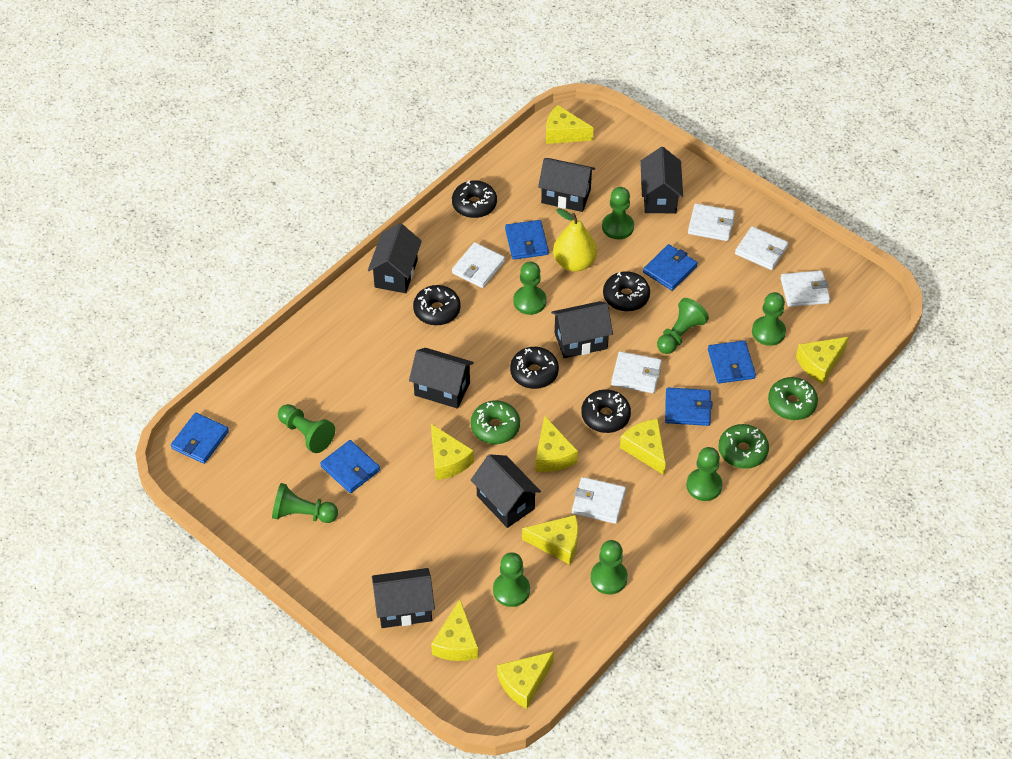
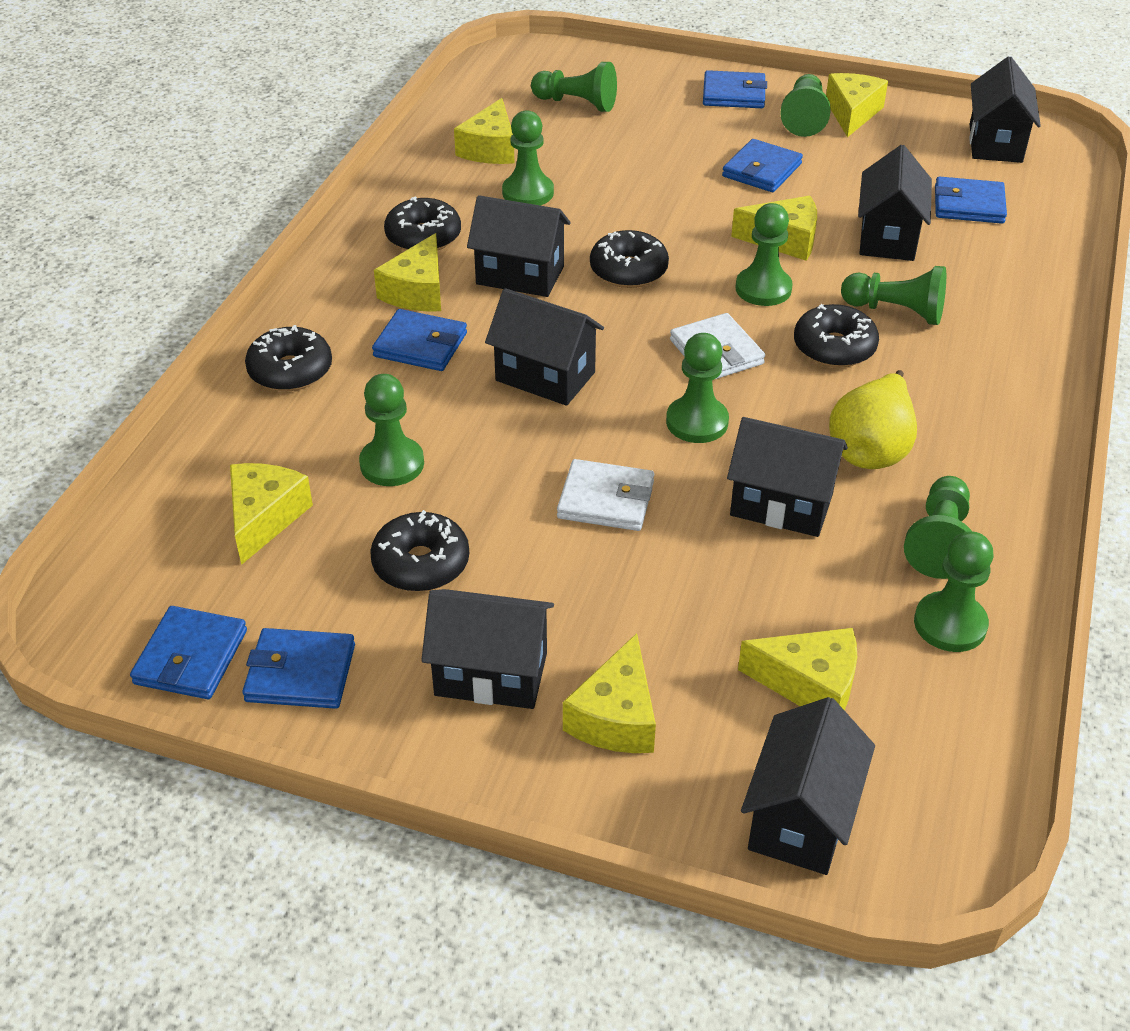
green donut: [471,400,520,444] [718,424,769,469] [768,377,818,420] = 3 -> none = 0
white wallet: [452,242,505,288] [572,477,626,524] [611,351,662,393] [688,203,735,241] [735,226,789,270] [781,271,830,307] = 6 -> [557,459,654,531] [670,313,765,379] = 2
yellow cheese: [431,424,474,480] [431,599,478,661] [497,651,554,709] [522,515,578,564] [535,416,578,472] [546,105,594,144] [620,419,666,475] [796,337,849,384] = 8 -> [230,463,313,565] [374,233,441,311] [454,98,515,164] [563,633,656,753] [731,196,817,261] [738,628,857,711] [826,73,888,137] = 7

